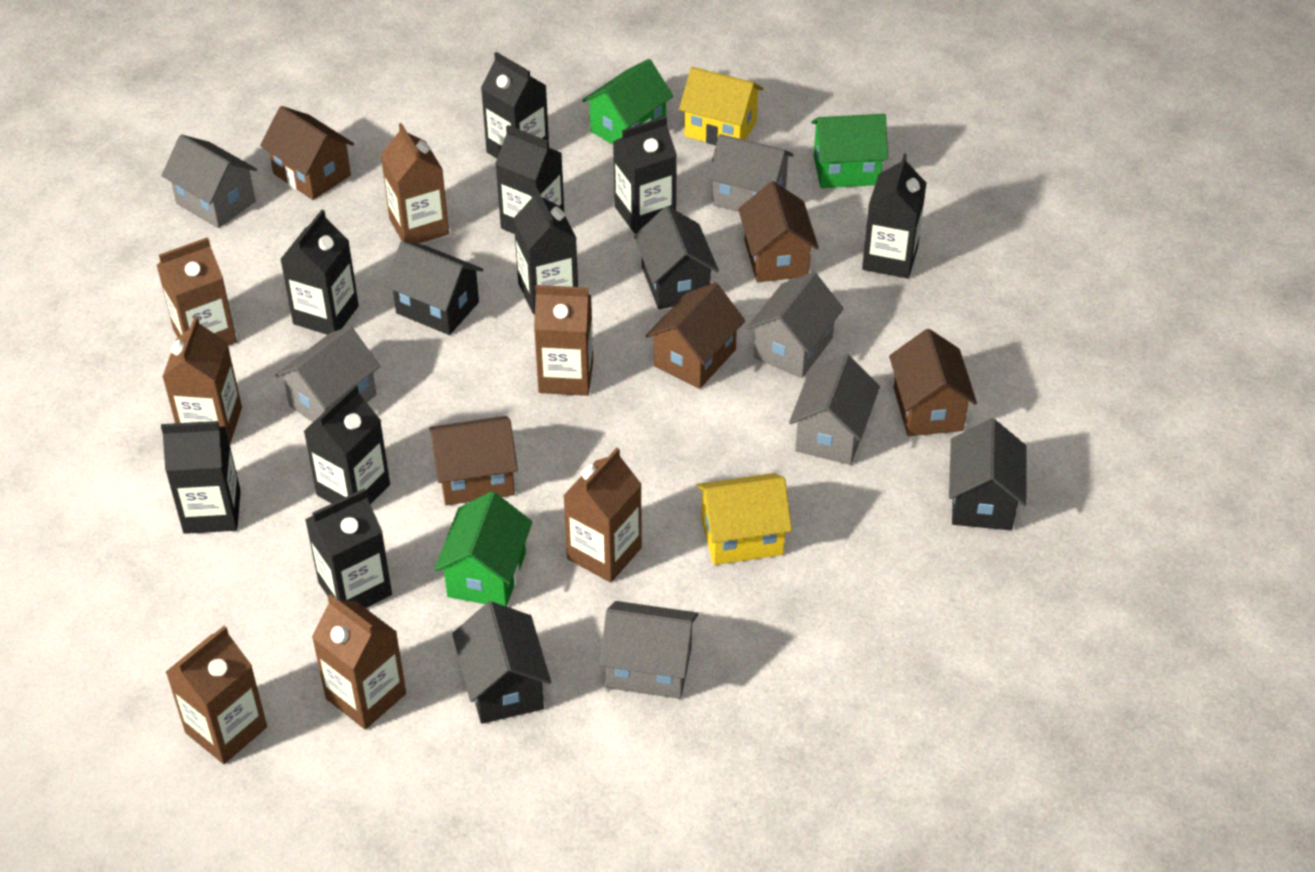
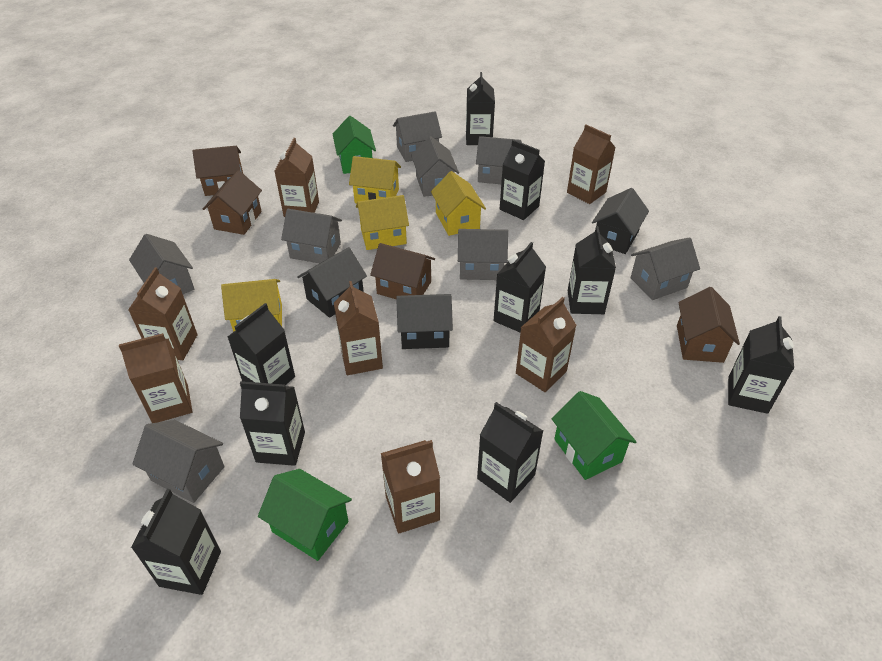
black house: [385,241,483,335] [452,601,551,724] [634,206,719,309] [949,419,1026,530] = 4 -> [297,247,367,318] [396,294,453,349] [592,188,649,254] = 3
brown house: [260,106,354,200] [429,416,518,506] [646,283,745,389] [738,181,819,282] [889,329,977,436] = 5 -> [193,146,243,196] [203,170,262,235] [370,243,435,299] [677,287,740,363] = 4
grey house: [161,135,257,228] [275,326,380,422] [599,601,698,699] [707,134,794,212] [747,272,844,378] [789,354,880,465] = 6 -> [129,234,194,294] [132,420,225,503] [281,209,342,263] [393,111,442,162] [411,136,459,197] [458,229,508,280] [476,136,521,184] [631,237,700,300] = 8
yellow house: [679,67,764,145] [696,473,792,565] = 2 -> [221,279,282,332] [349,156,401,203] [356,195,409,250] [431,171,486,236] = 4

